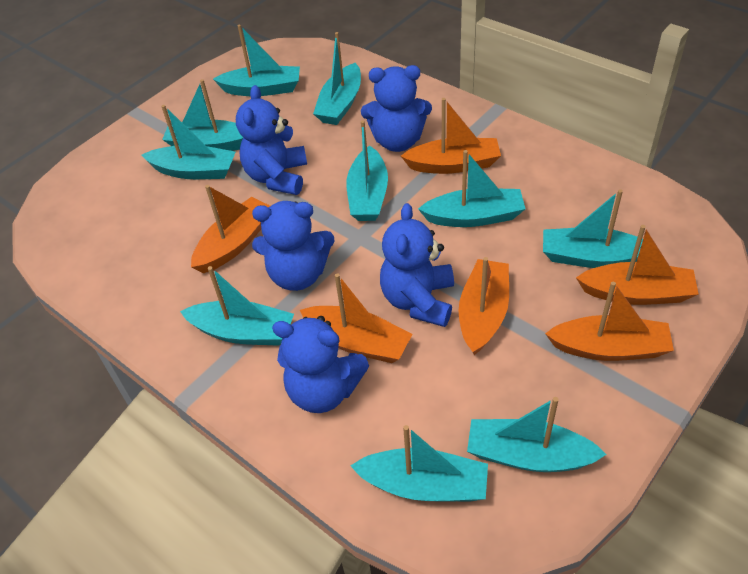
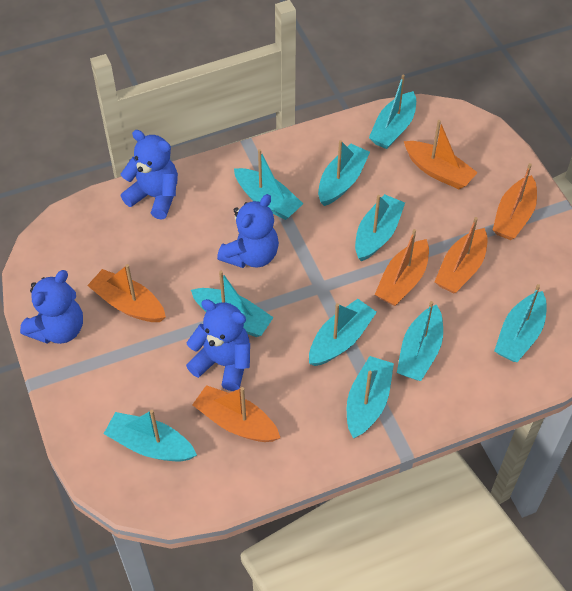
blue teddy bear: [236,85,307,195] [252,201,335,291] [272,316,369,413] [361,65,432,152] [380,203,454,327] = 5 -> [20,270,83,344] [121,130,178,220] [186,299,250,391] [217,194,279,268] = 4

